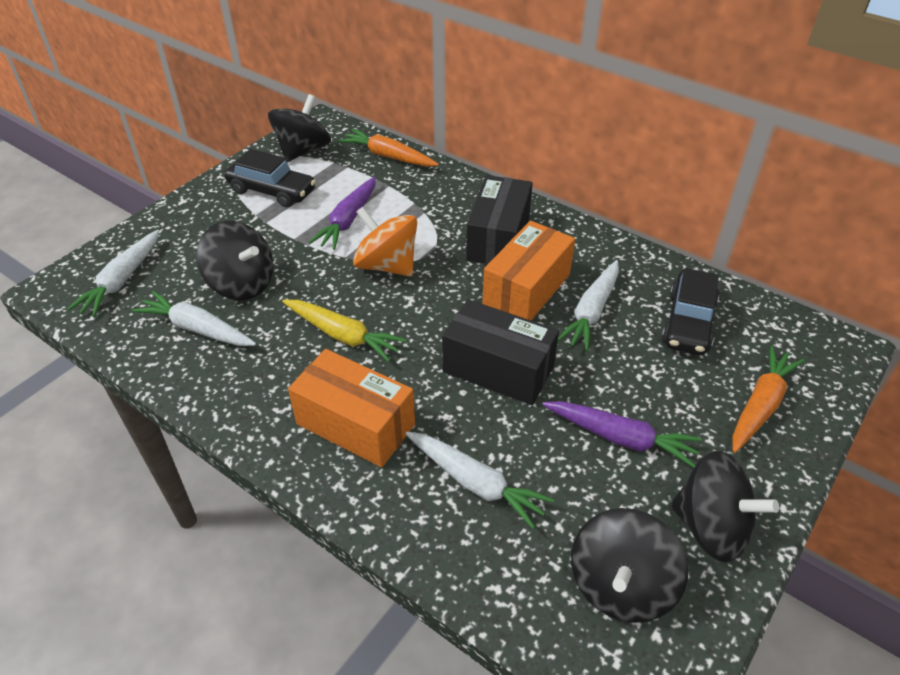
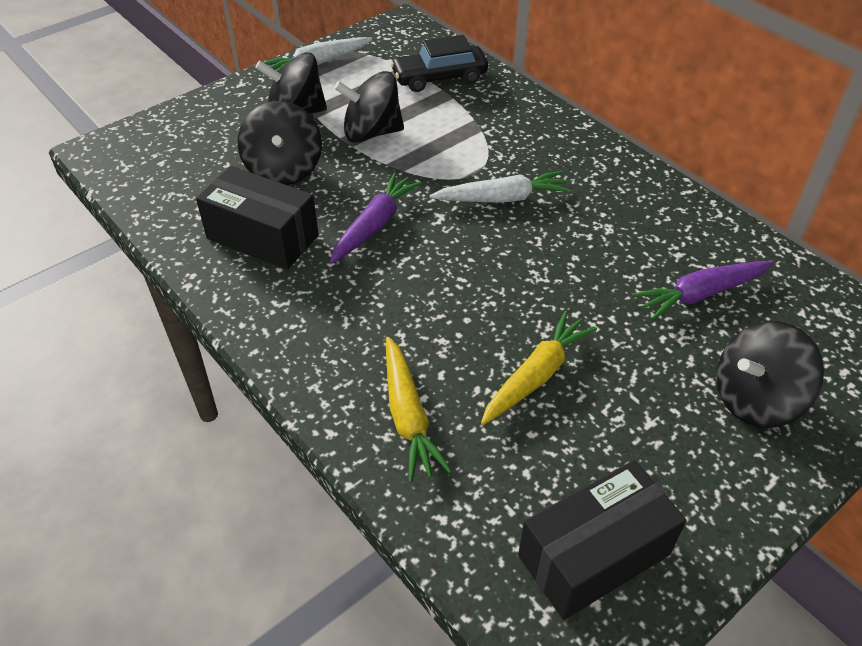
black car: [224,149,316,207] [661,268,720,355] = 2 -> [390,35,488,92] = 1
orange box: [288,349,415,467] [483,221,575,320] = 2 -> none = 0
orange carrot: [339,129,439,167] [732,346,804,453] = 2 -> none = 0
orange spinning top: [353,207,417,276] = 1 -> none = 0
white carrot: [67,230,159,317] [132,291,256,346] [406,432,554,529] [558,260,619,351] = 4 -> [263,37,372,73] [430,171,571,203] = 2
yellow carrot: [282,300,406,362] = 1 -> [386,337,452,483] [481,311,597,425] = 2

